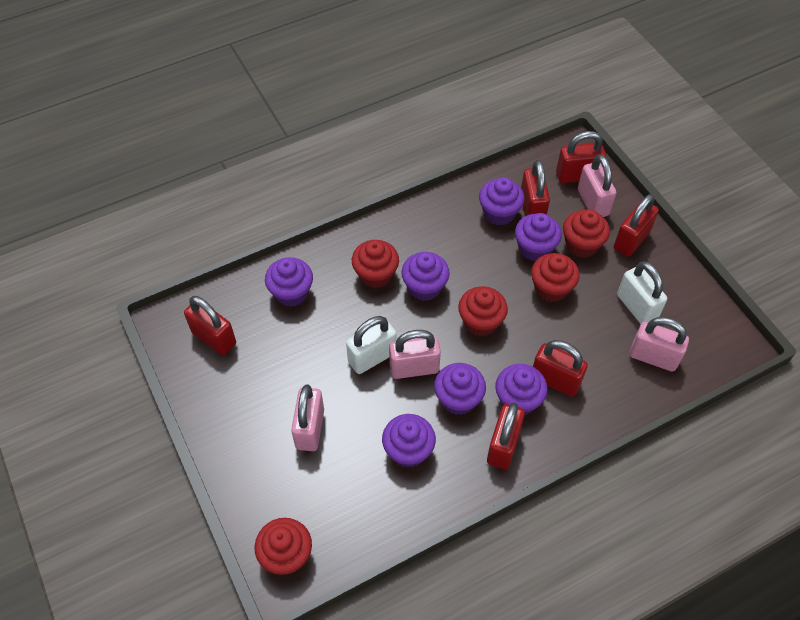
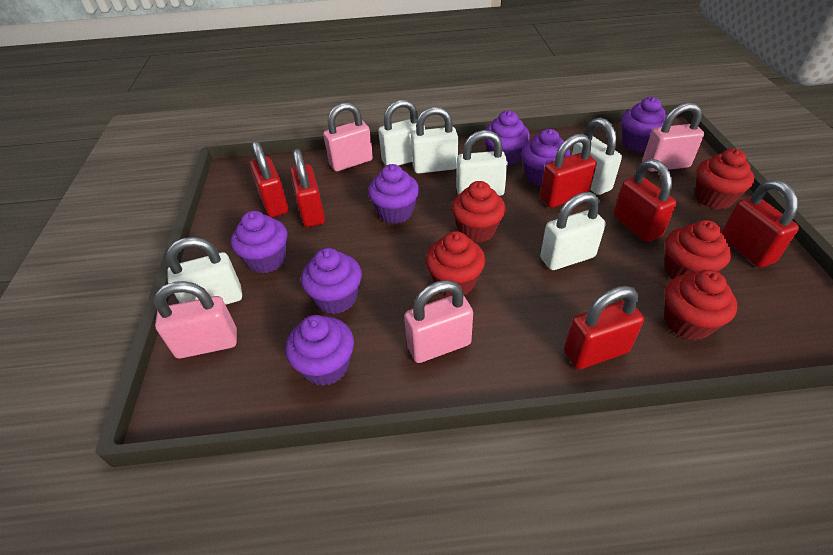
white padlock: [346,316,397,374] [617,261,667,324] = 2 -> [166,237,242,305] [378,99,425,166] [411,107,458,174] [456,130,508,196] [540,192,606,270] [572,118,622,195] = 6

